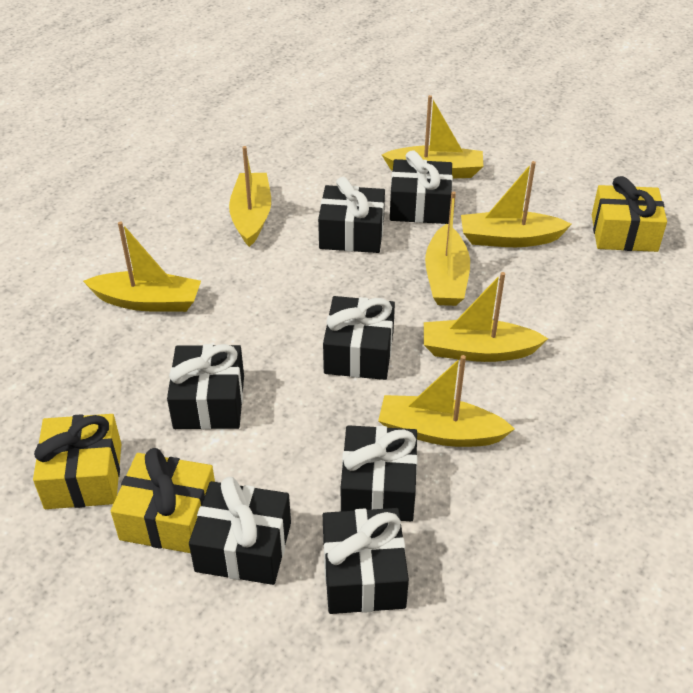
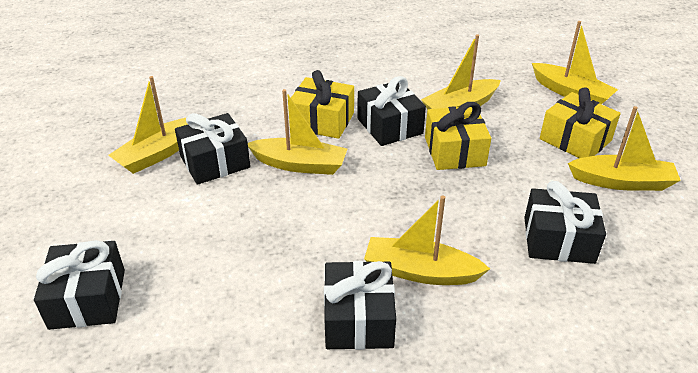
black gift: [167,344,244,430] [189,477,291,585] [318,177,385,253] [323,296,395,380] [323,508,409,614] [341,425,418,521] [390,150,453,224] = 7 -> [34,240,125,330] [175,113,251,185] [324,261,396,350] [357,76,426,146] [524,181,606,264] = 5
yellow boat: [83,222,201,312] [229,146,271,247] [378,355,515,447] [382,95,483,179] [424,272,548,362] [425,191,470,306] [461,161,572,247] = 7 -> [108,76,188,174] [248,89,347,175] [364,196,490,285] [421,34,501,109] [532,21,618,104] [568,106,681,191] = 6

